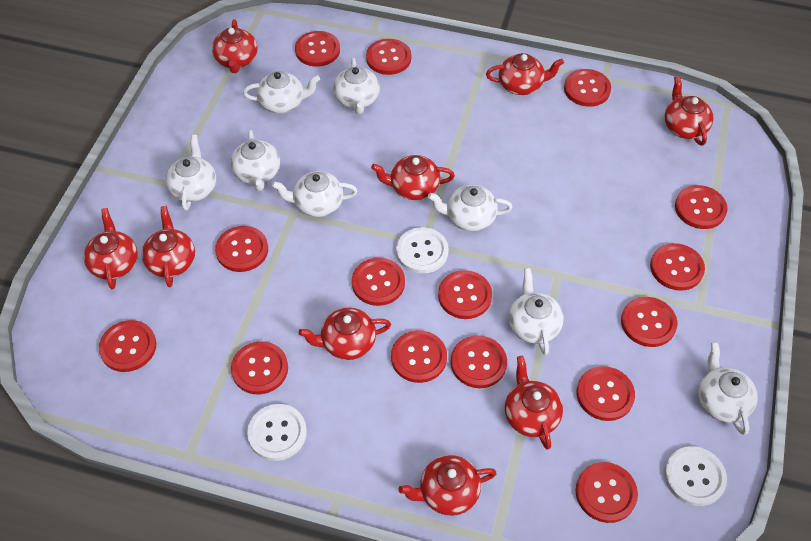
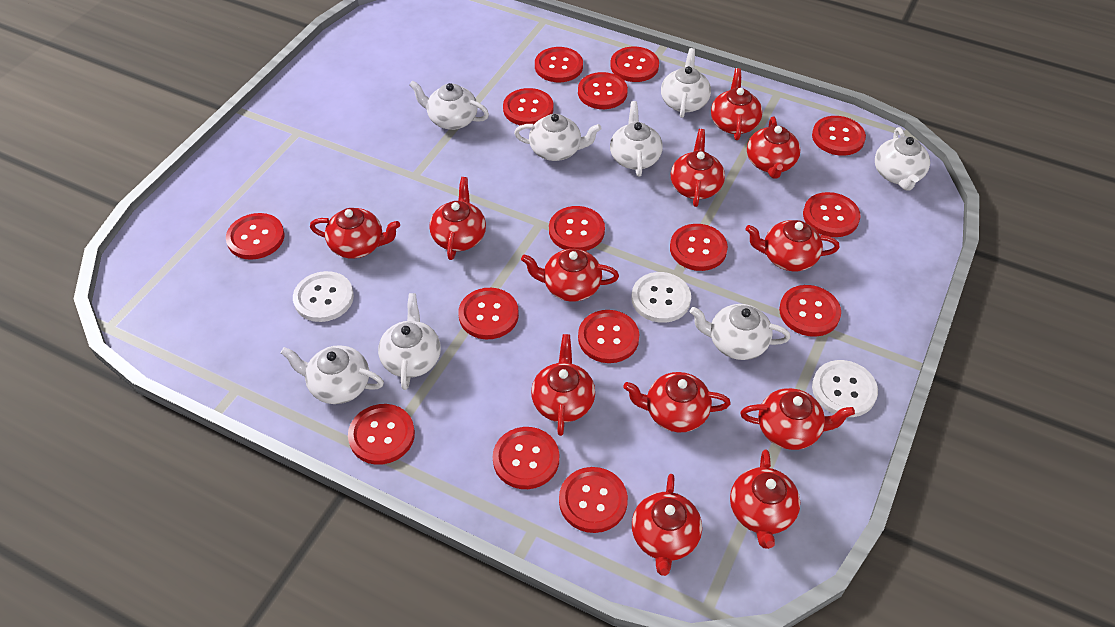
red teapot: [83,208,138,289] [142,206,195,287] [212,19,258,73] [299,308,391,360] [371,155,455,200] [398,455,497,516] [486,53,564,95] [505,356,563,450] [665,76,714,146] = 9 -> [310,208,400,259] [429,177,486,260] [521,249,619,302] [531,334,595,436] [623,372,731,432] [632,474,702,576] [671,129,725,207] [711,68,762,140] [730,450,800,549] [740,388,855,450] [745,220,840,271] [747,116,800,179] = 12

